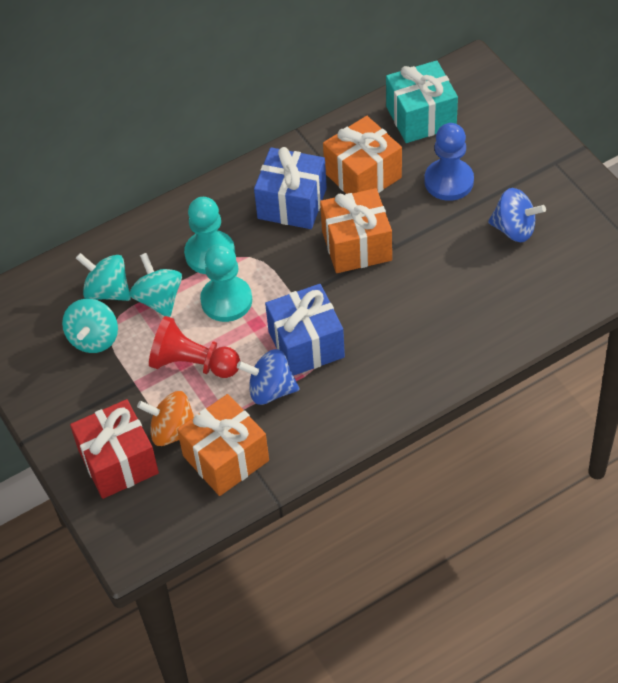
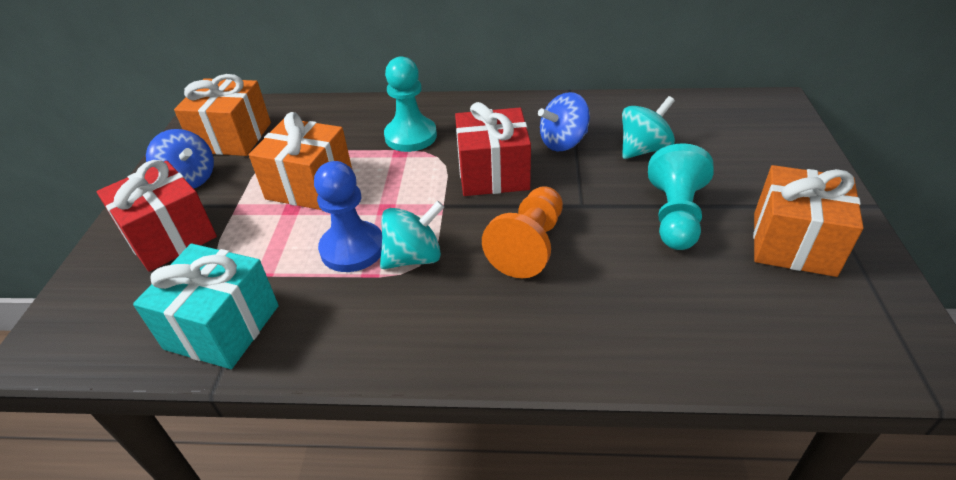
blue gift: [254,147,327,229] [265,284,345,376] = 2 -> none = 0
orange pawn: none = 0 -> [482,186,563,278] = 1
orange spinning top: [137,391,194,446] = 1 -> none = 0
red gift: [70,399,159,499] = 1 -> [96,160,217,272] [455,102,531,196] = 2
red pawn: [149,316,240,378] = 1 -> none = 0
turquoise spinning top: [62,299,118,353] [76,253,131,301] [130,253,182,317] = 3 -> [380,201,444,269] [622,96,675,159] = 2

